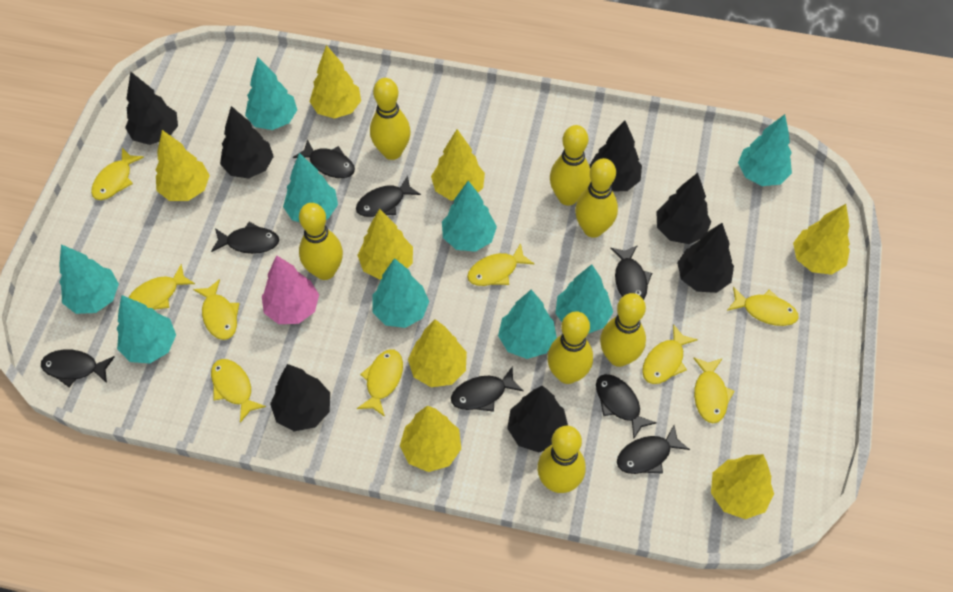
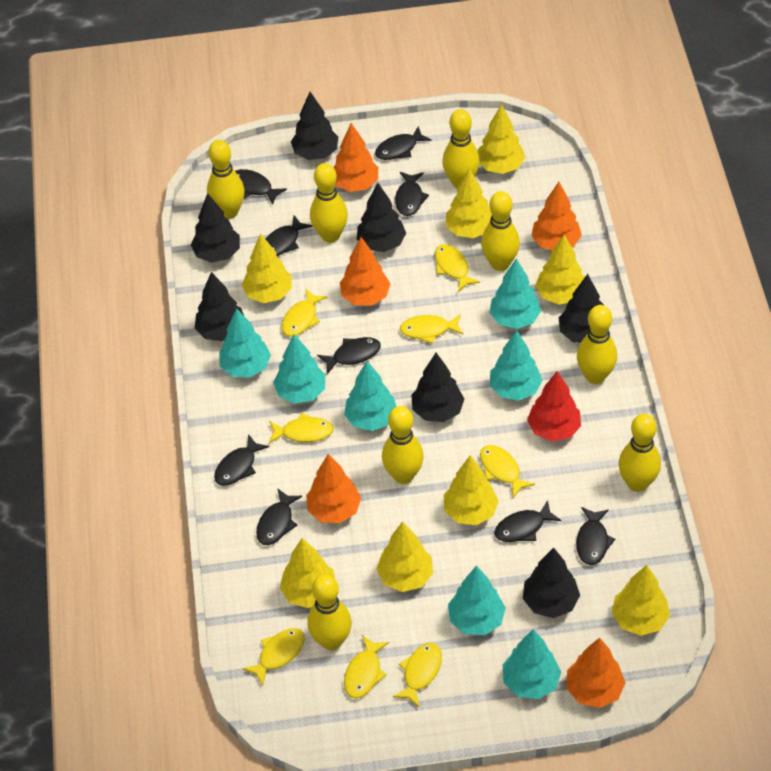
black fish: [41,349,115,387] [211,222,279,254] [293,139,355,178] [356,175,421,217] [451,366,524,412] [596,374,657,439] [610,245,652,300] [617,425,690,474] = 8 -> [214,434,269,486] [235,169,287,205] [256,488,302,545] [266,215,312,256] [317,337,381,374] [375,126,432,160] [395,172,429,216] [494,500,561,542] [576,507,615,565] = 9
orange tree: none = 0 -> [306,454,361,523] [334,123,378,192] [340,237,391,306] [531,182,582,250] [566,638,626,708] = 5
pink tree: [262,255,319,324] = 1 -> none = 0
red tree: none = 0 -> [527,371,581,441] = 1
turquoise tree: [59,244,119,314] [117,295,176,363] [245,57,297,130] [283,153,338,222] [372,258,429,328] [442,181,497,252] [498,290,557,359] [555,264,613,334] [738,114,792,186] = 9 -> [219,309,271,378] [273,334,325,404] [344,361,396,431] [448,566,506,635] [490,259,541,329] [490,330,542,401] [503,629,561,699] = 7
yellow bowling pin: [299,203,343,280] [370,78,411,160] [537,426,586,493] [547,311,593,384] [550,125,591,206] [575,158,618,238] [600,293,646,367] = 7 -> [207,140,245,219] [308,574,352,650] [310,163,348,243] [382,406,424,484] [442,109,480,188] [481,191,520,271] [577,305,617,384] [618,414,661,492] = 8
yellow fish: [91,148,144,200] [128,264,195,310] [193,279,240,340] [211,359,266,423] [357,349,403,417] [467,243,534,286] [642,324,698,384] [693,357,734,423] [727,287,799,326] = 9 -> [242,628,305,686] [269,413,334,443] [282,288,328,337] [344,635,389,698] [393,643,442,707] [400,314,463,344] [435,244,480,292] [480,445,535,498] = 8

